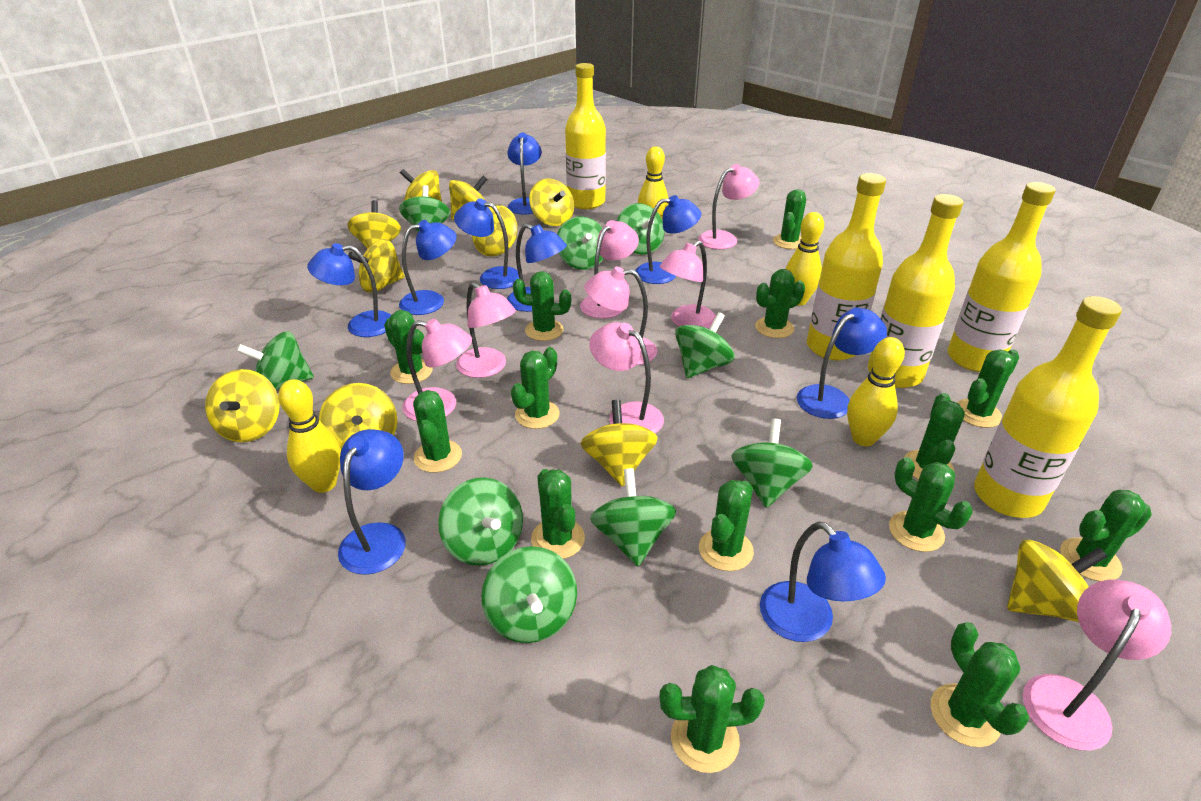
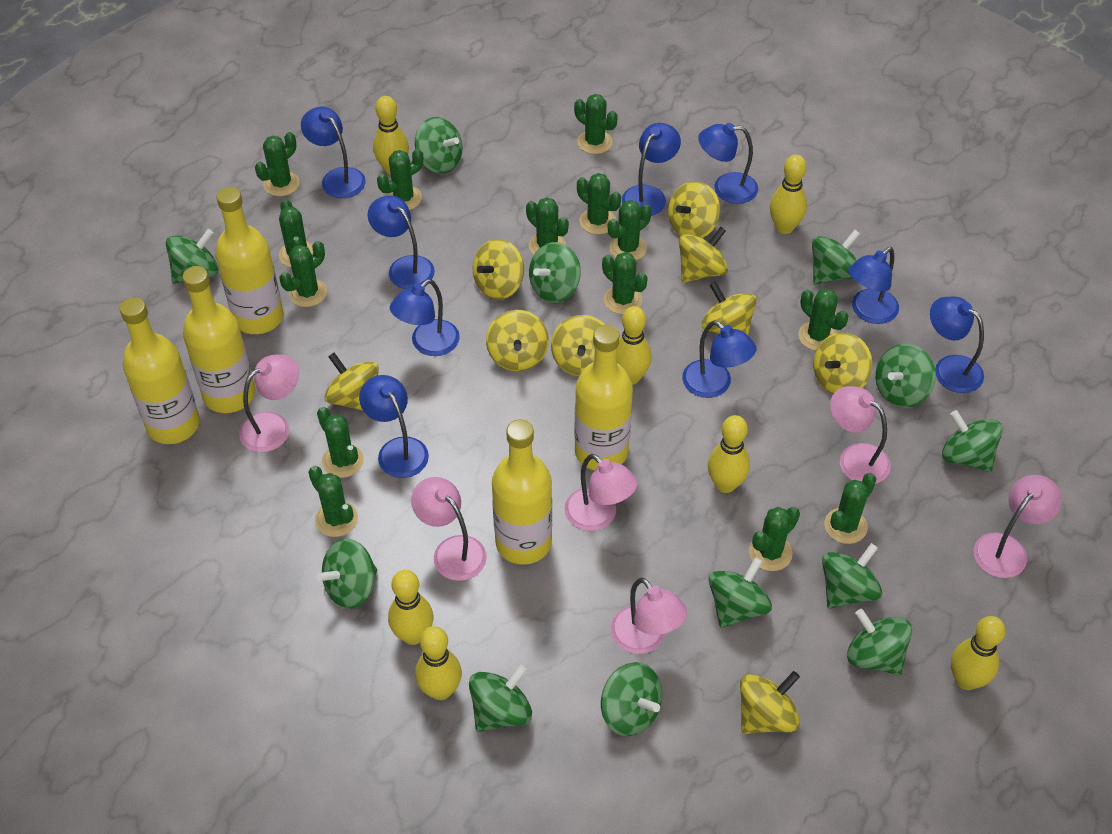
green spinning top: [237,331,314,390] [399,185,450,232] [438,477,523,566] [481,546,577,643] [557,216,604,270] [590,468,676,566] [617,203,664,255] [675,312,735,378] [731,419,813,508] = 9 -> [166,229,219,284] [317,538,377,609] [415,117,463,174] [469,664,532,732] [529,242,581,303] [601,662,662,736] [708,557,772,628] [812,230,860,285] [822,543,882,609] [847,609,912,675] [875,344,936,408] [942,410,1003,472] = 12
pink lamp: [402,319,472,421] [456,282,516,378] [580,220,639,318] [584,267,657,365] [589,322,664,433] [659,241,716,329] [698,164,760,249] [1023,580,1171,751] = 8 -> [239,355,299,452] [411,477,487,581] [564,454,638,531] [611,578,687,654] [830,386,891,484] [974,475,1062,578] = 6
yellow bowling pin: [278,379,341,493] [638,146,669,220] [786,212,824,305] [847,337,905,446] = 4 -> [373,96,409,175] [388,570,433,645] [415,626,462,700] [617,306,652,385] [708,415,750,493] [770,155,807,234] [951,616,1005,690] = 7
yellow spinning top: [205,369,280,442] [319,383,397,450] [347,200,401,249] [348,239,405,293] [400,169,442,202] [449,176,488,220] [472,205,518,257] [529,178,574,226] [580,400,658,487] [1007,539,1108,622] = 10 -> [325,352,379,411] [473,239,524,300] [486,310,549,371] [551,315,605,376] [668,181,720,238] [679,227,728,283] [702,282,757,335] [740,671,800,734] [813,332,873,394] = 9

